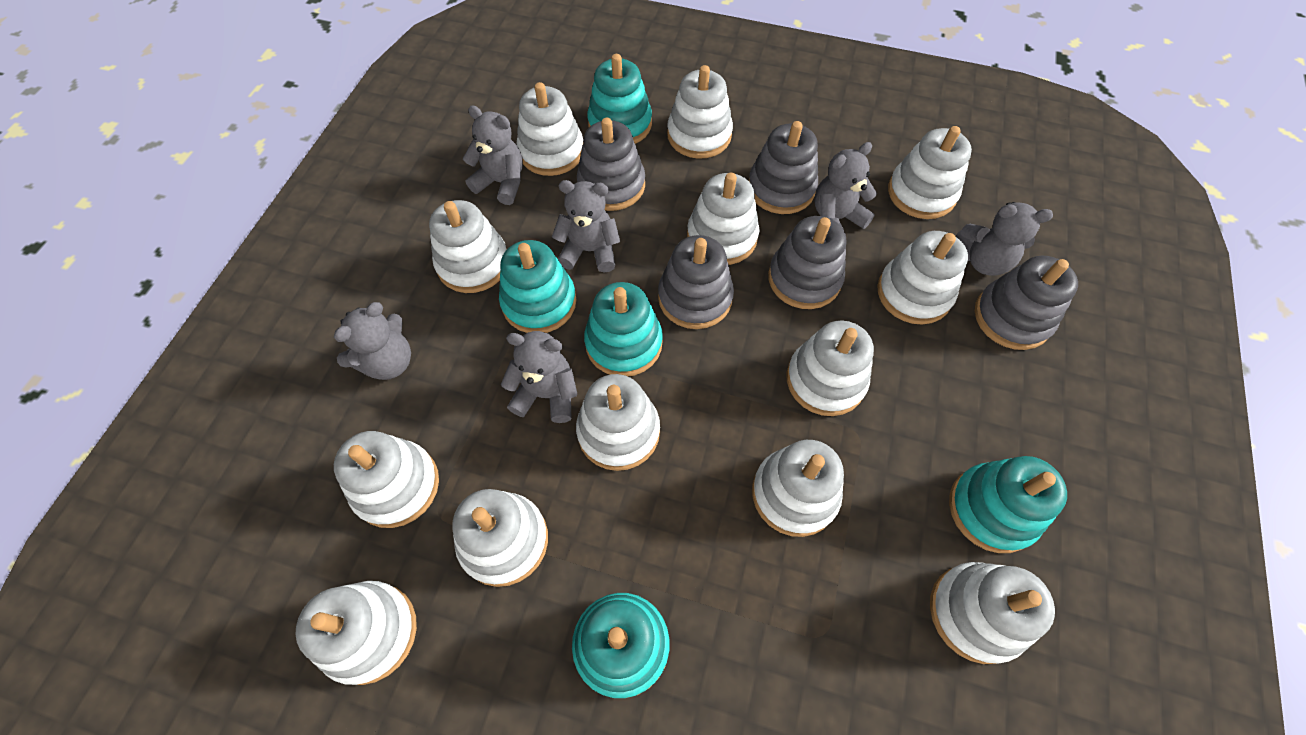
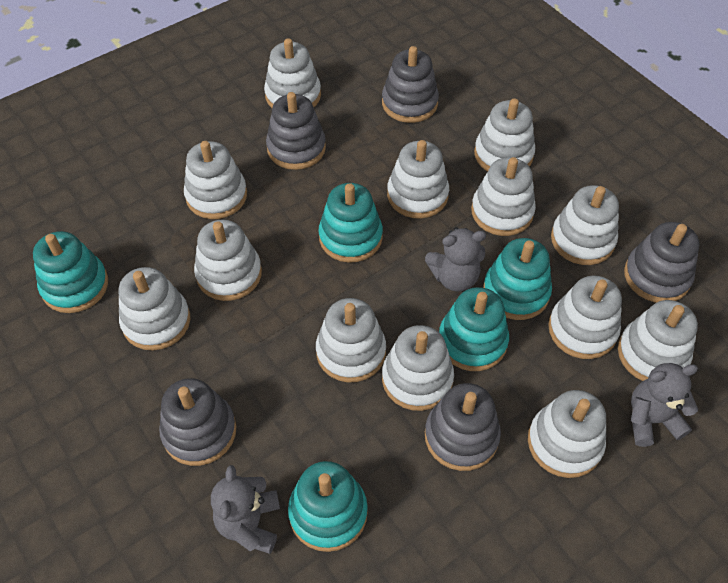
grey teddy bear: [334,302,411,380] [463,105,523,205] [501,331,578,423] [552,180,620,273] [814,142,877,230] [957,202,1053,276] = 6 -> [211,465,280,554] [425,227,486,291] [631,363,698,447] = 3

